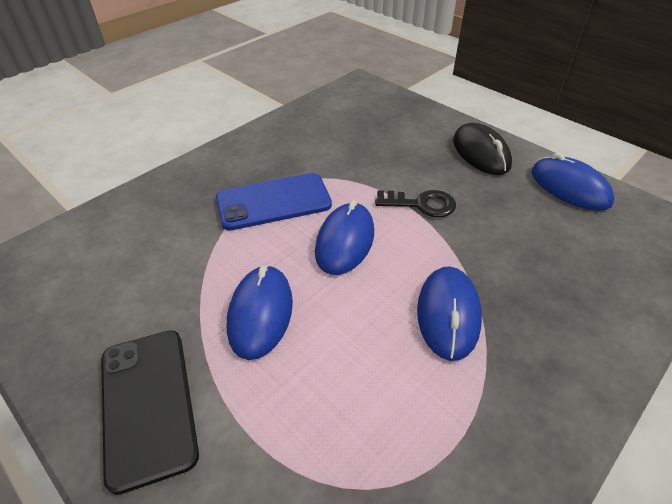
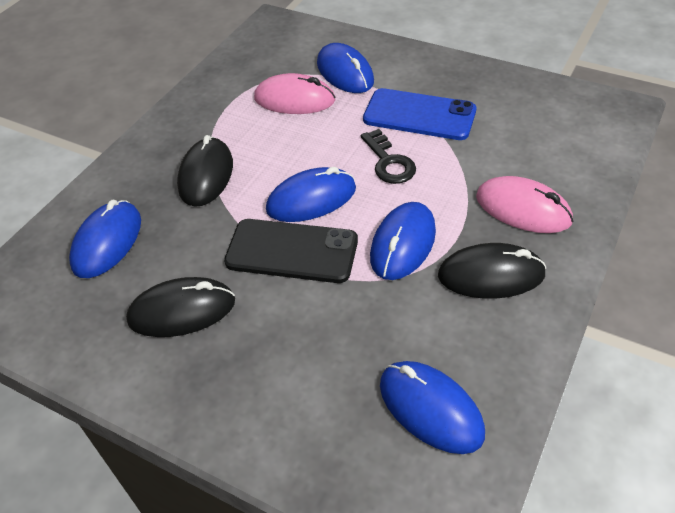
black mouse: [453,123,512,175] = 1 -> [126,277,235,337] [177,135,233,207] [438,243,546,299] = 3
blue mouse: [227,265,293,360] [315,200,374,275] [417,266,482,361] [532,153,615,211] = 4 -> [69,200,141,278] [266,167,356,222] [317,43,374,93] [370,202,436,280] [380,361,485,454] = 5
pink mouse: none = 0 -> [254,73,335,114] [476,176,573,233] = 2

